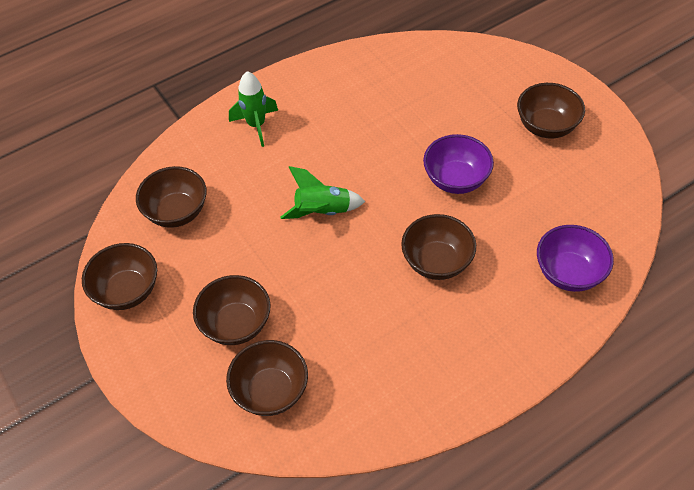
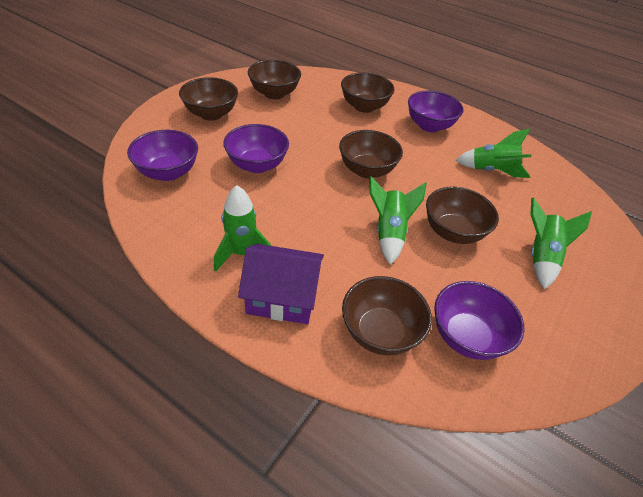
green rocket: [229,71,278,147] [280,166,366,219] = 2 -> [214,185,272,272] [369,176,427,265] [455,128,531,178] [530,197,592,289] = 4
purple bowl: [423,134,494,194] [537,225,614,292] = 2 -> [127,130,198,181] [223,124,289,173] [408,91,464,132] [434,281,525,360] = 4
purple house: none = 0 -> [238,244,324,324] = 1

